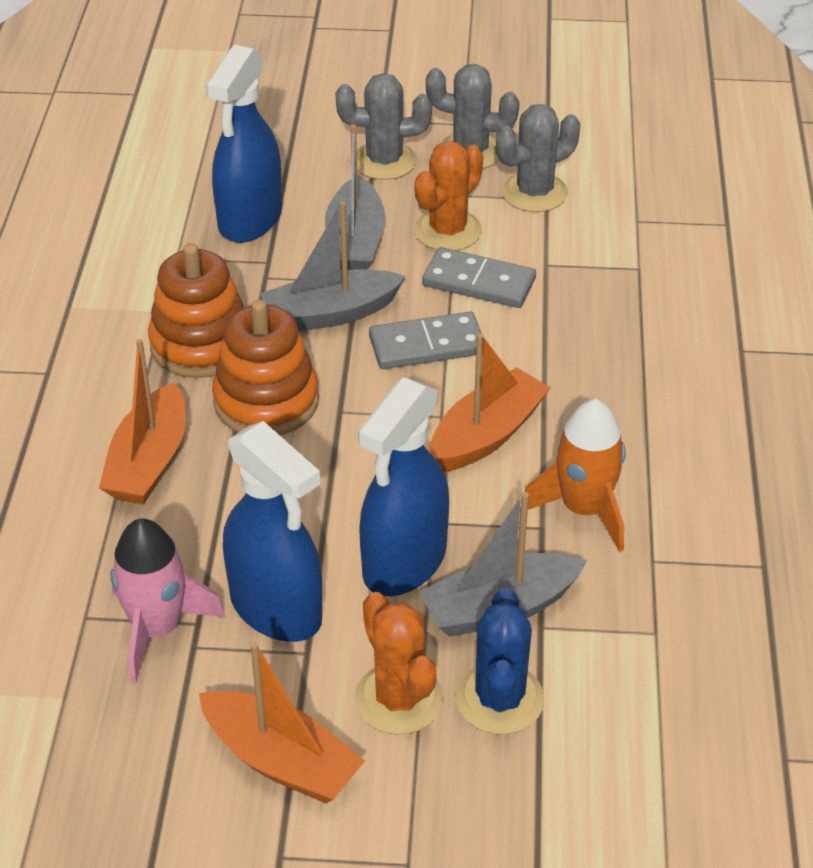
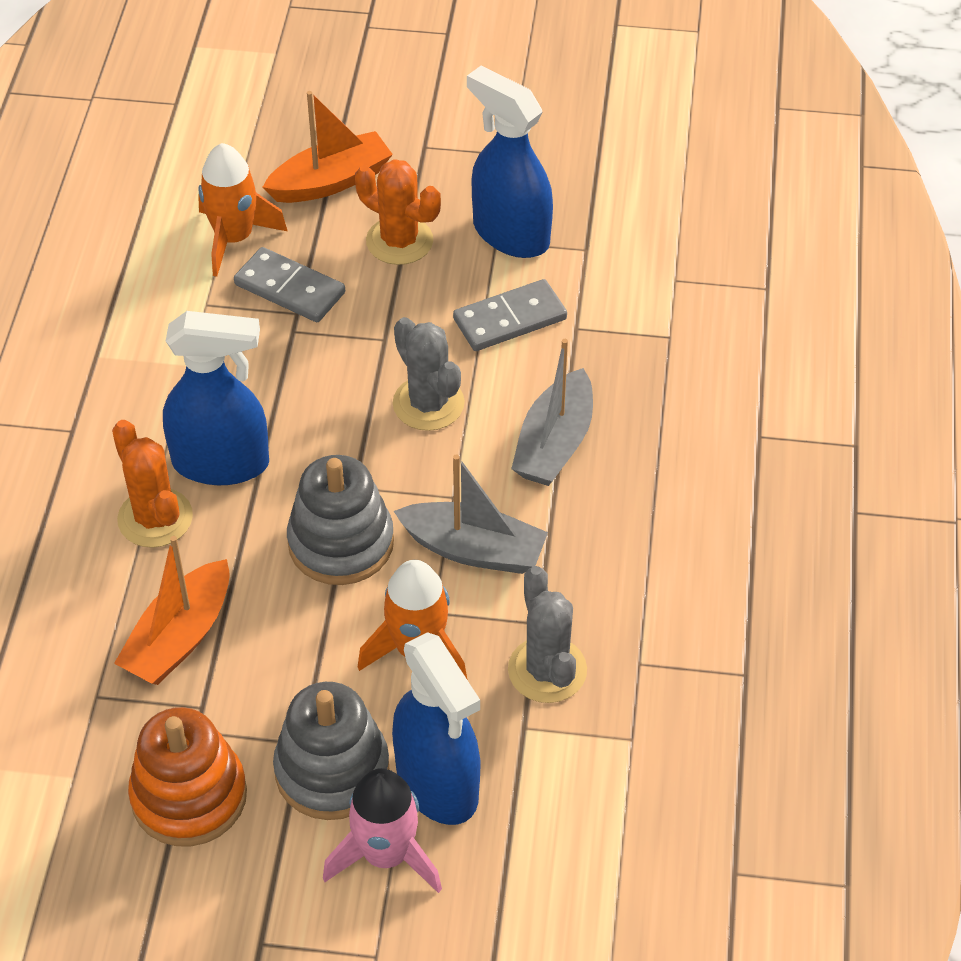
blue cactus: [456,588,545,735] = 1 -> none = 0
grey boat: [260,201,406,331] [325,124,385,270] [419,492,587,637] = 3 -> [394,454,548,574] [511,339,593,486] = 2
grey cactus: [335,73,432,180] [426,64,520,169] [496,104,580,212] = 3 -> [393,317,465,431] [508,566,587,703] = 2
grey stacking toy: none = 0 -> [273,682,389,820] [287,455,394,585] = 2
orange boat: [99,339,186,504] [199,642,365,803] [430,333,551,472] = 3 -> [114,536,230,685] [263,91,393,203] = 2
orange rocket: [520,399,625,552] = 1 -> [198,143,287,277] [358,560,467,679] = 2
orange stacking toy: [148,243,244,378] [212,299,319,435] = 2 -> [128,707,247,846] = 1

